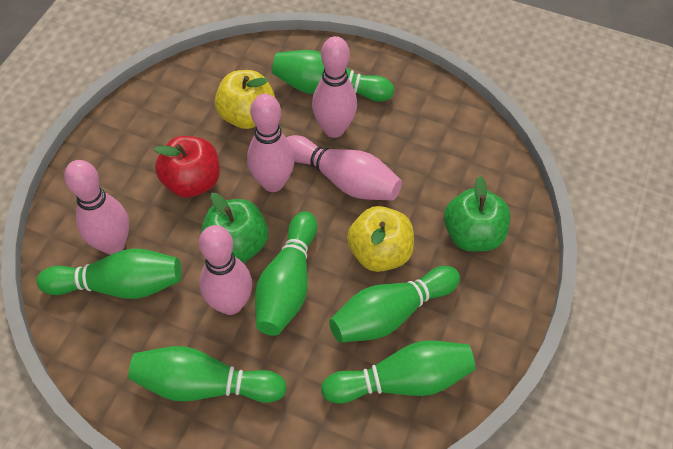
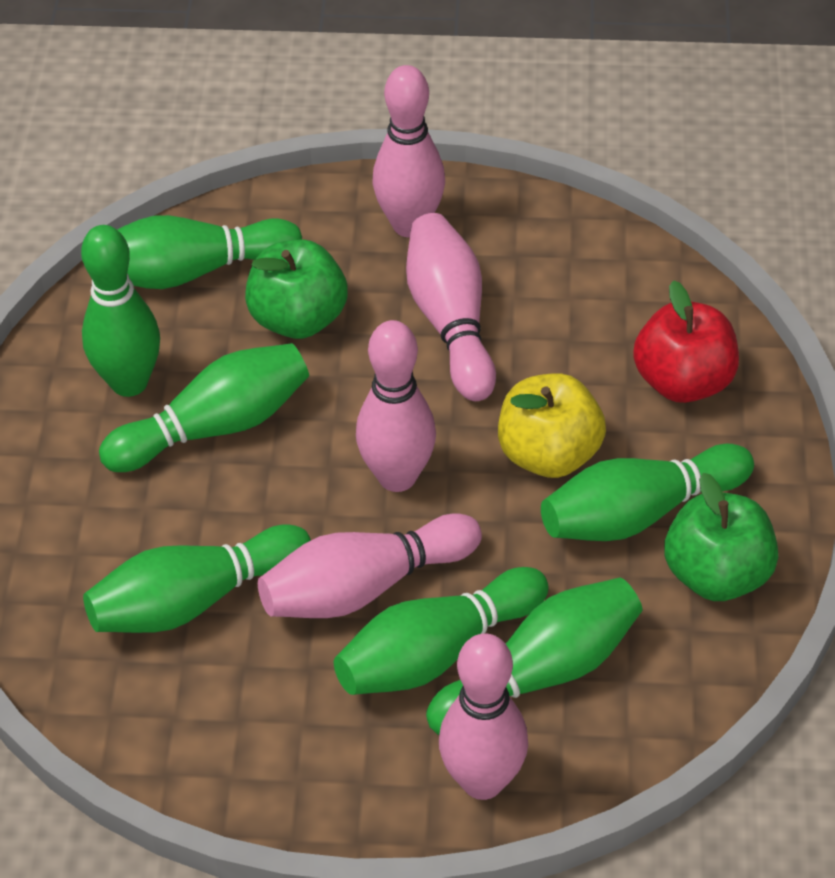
green bowling pin: [37,248,182,299] [128,346,287,403] [255,211,317,336] [272,50,394,102] [321,340,476,404] [329,266,460,343] = 6 -> [81,225,160,397] [83,525,311,633] [99,343,309,472] [117,215,302,289] [334,567,549,695] [426,577,643,735] [541,444,754,541] = 7
yellow apple: [215,70,275,129] [347,206,414,272] = 2 -> [498,373,606,478] = 1

